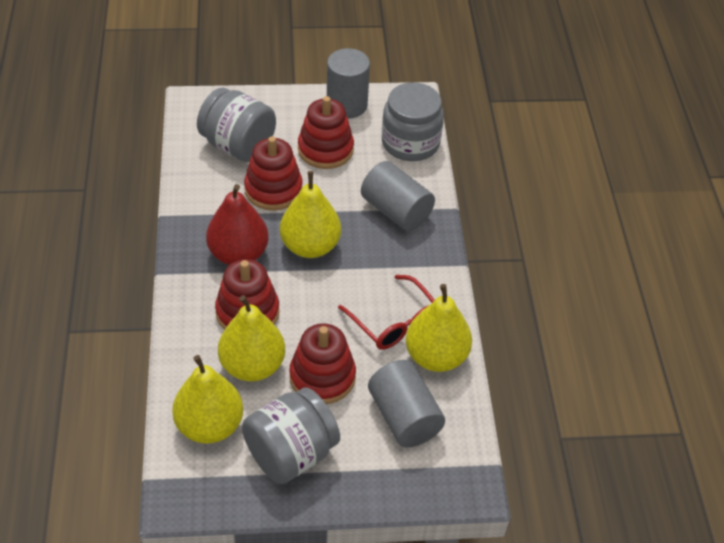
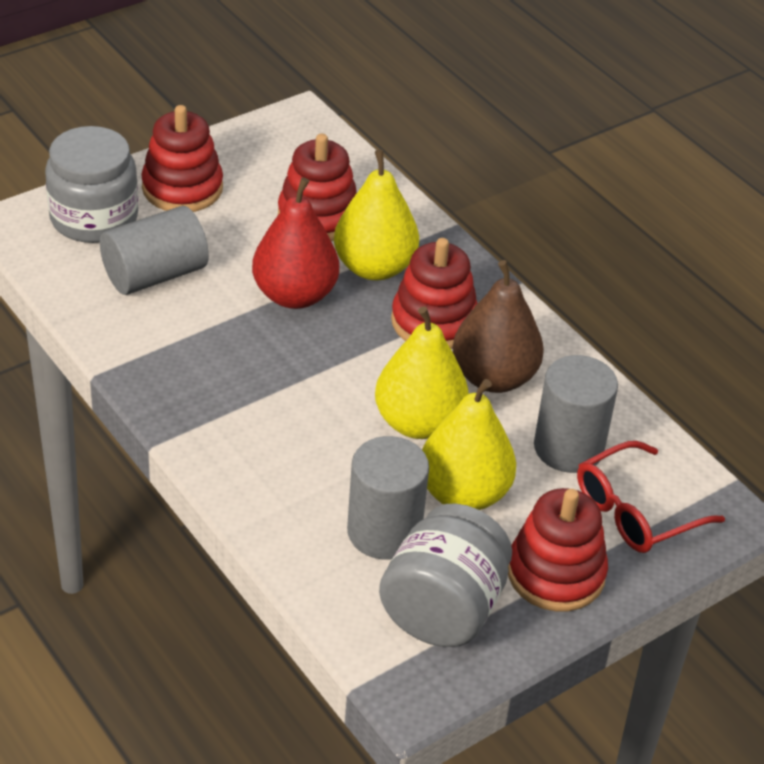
brown pear: none = 0 -> [452,260,544,393] = 1
grey jar: [197,88,276,162] [242,387,340,484] [382,82,444,161] = 3 -> [45,126,138,243] [379,503,512,647] = 2
yellow pear: [172,355,243,444] [218,295,285,382] [280,171,341,258] [406,284,472,372] = 4 -> [334,150,419,280] [375,306,469,439] [422,379,516,510] = 3

